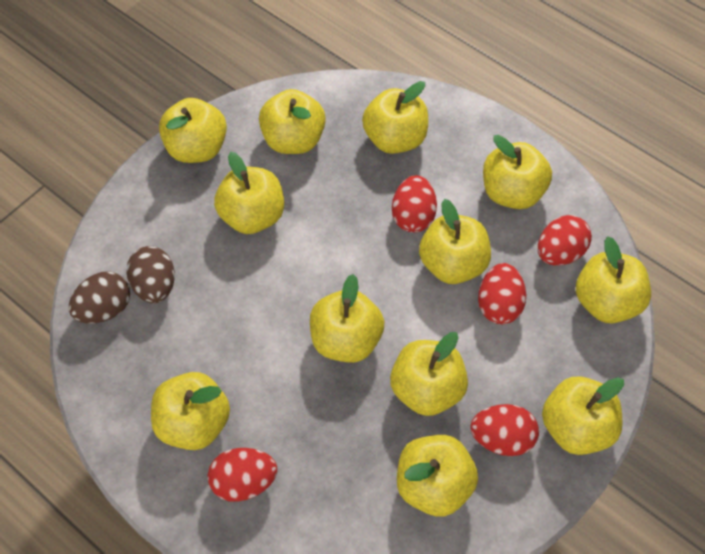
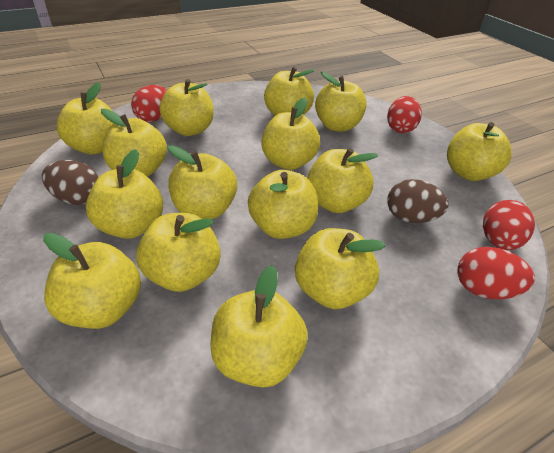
red egg: [208,448,277,502] [392,175,437,233] [471,404,539,456] [478,263,526,324] [538,215,592,266] = 5 -> [131,85,167,122] [387,96,422,133] [457,247,535,299] [483,200,535,250] = 4
yellow apple: [151,372,230,450] [159,98,227,163] [214,152,284,234] [259,89,326,154] [310,274,385,363] [362,81,428,154] [390,332,468,416] [397,435,478,517] [419,199,491,284] [483,135,552,209] [542,376,624,455] [576,236,651,323] = 12 -> [43,233,141,329] [57,82,113,155] [86,149,163,239] [101,109,167,177] [136,213,221,292] [159,79,214,136] [168,145,237,219] [211,265,308,388] [248,170,318,239] [261,98,320,170] [264,67,315,116] [295,228,386,309] [307,148,378,213] [315,72,367,132] [447,122,511,181] = 15

